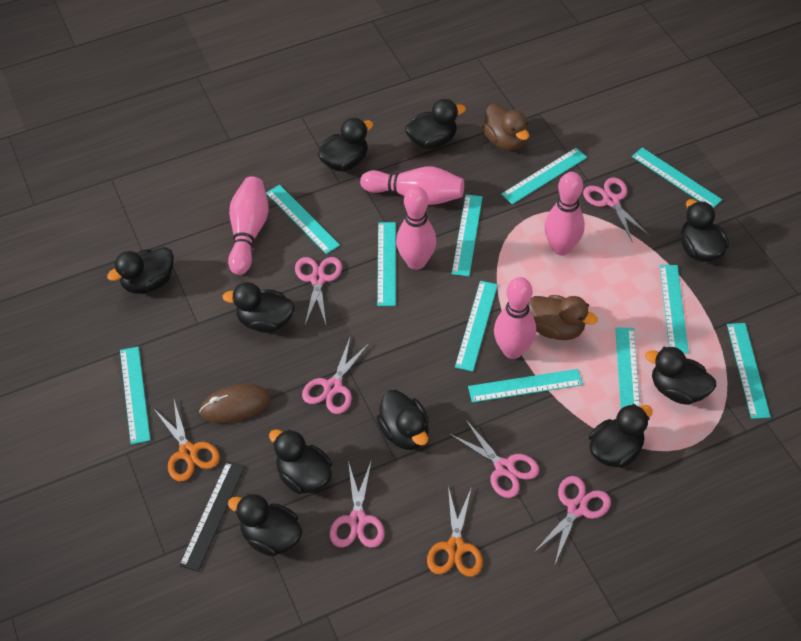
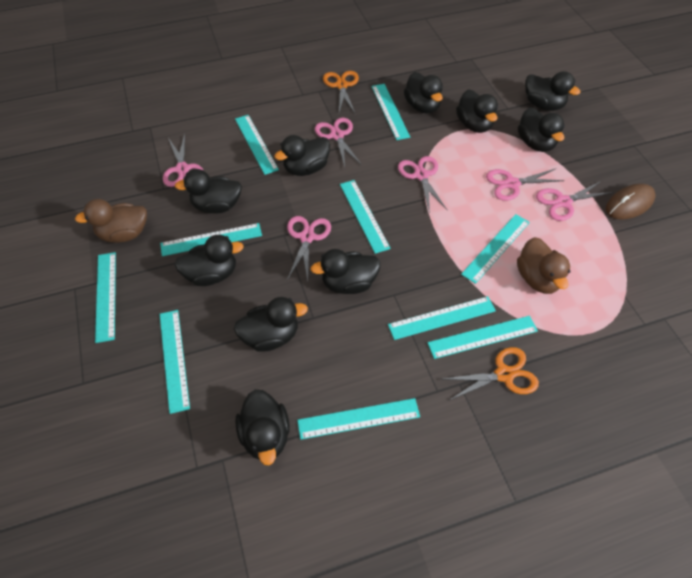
black ruler: [179,461,245,572] = 1 -> none = 0
pink bowling pin: [228,177,268,275] [360,167,464,205] [396,186,436,270] [494,277,536,359] [544,172,585,255] = 5 -> none = 0
turquoise ruler: [120,347,150,444] [266,185,340,254] [377,222,396,306] [452,194,483,276] [455,281,498,371] [468,369,583,403] [501,148,587,204] [615,327,640,409] [632,147,722,208] [659,265,689,354] [727,323,771,419] = 11 -> [95,252,116,343] [160,223,262,256] [160,310,190,414] [235,115,279,175] [297,398,420,440] [340,180,391,254] [372,84,410,140] [388,296,496,340] [427,316,538,359] [461,214,530,284] = 10

